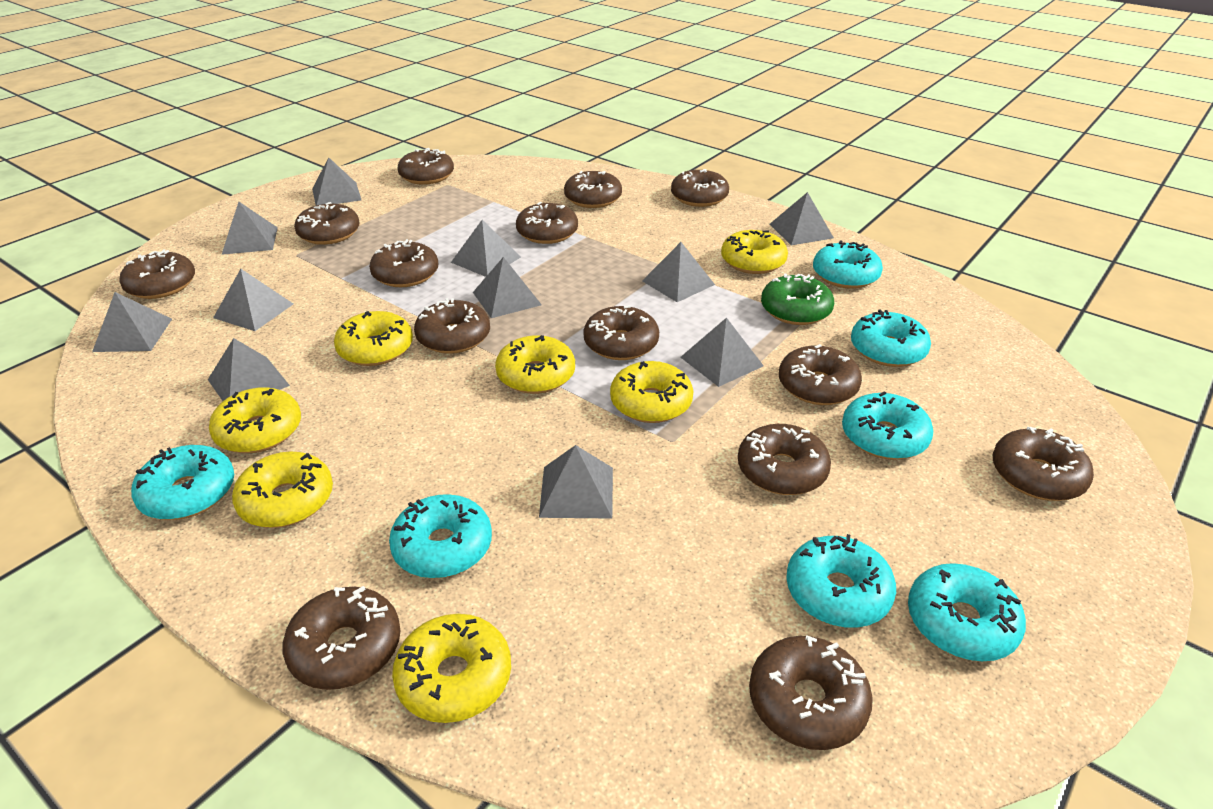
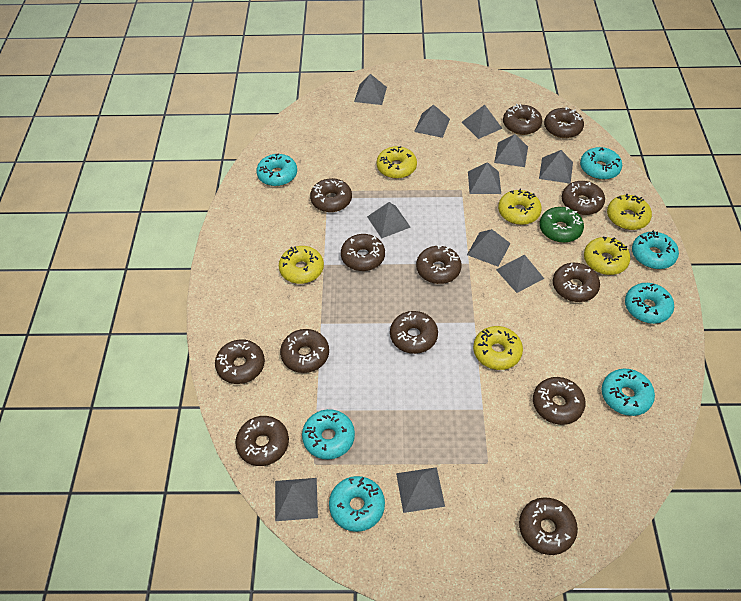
brown donut: [119,249,195,299] [282,586,400,690] [294,202,360,245] [369,239,438,287] [398,148,454,185] [414,298,490,354] [516,202,578,244] [564,171,622,208] [583,305,659,360] [671,169,729,207] [738,424,831,495] [749,635,873,750] [779,344,862,405] [993,427,1094,501] = 14 -> [215,339,265,384] [235,416,289,466] [280,329,329,373] [310,178,352,212] [341,234,385,271] [390,311,438,354] [416,245,462,284] [503,104,542,135] [519,497,578,555] [533,377,586,425] [544,107,584,138] [553,263,600,302] [562,181,605,215] = 13
yellow donut: [209,387,301,453] [232,452,333,528] [334,311,413,366] [392,614,511,723] [495,335,575,394] [610,361,693,423] [721,230,788,274] = 7 -> [279,246,324,284] [377,146,417,179] [473,326,523,370] [498,189,542,225] [584,237,630,275] [607,193,652,230] = 6

